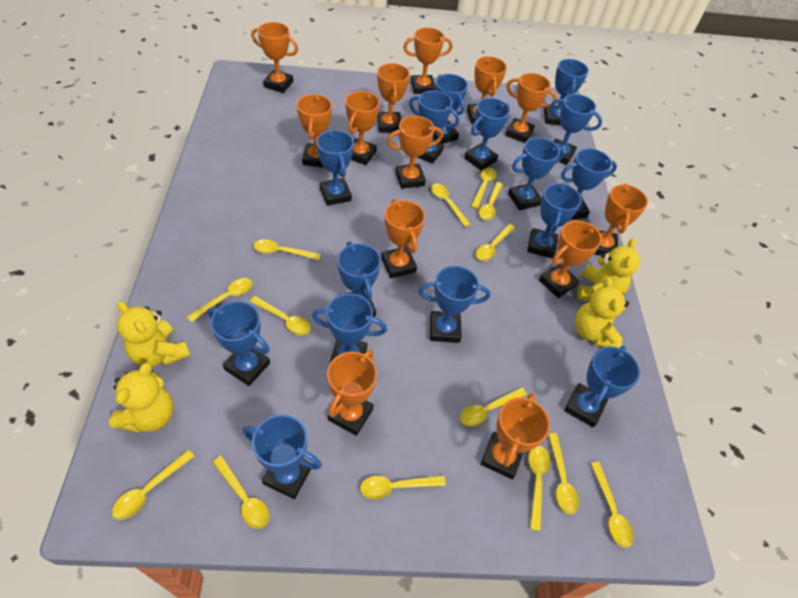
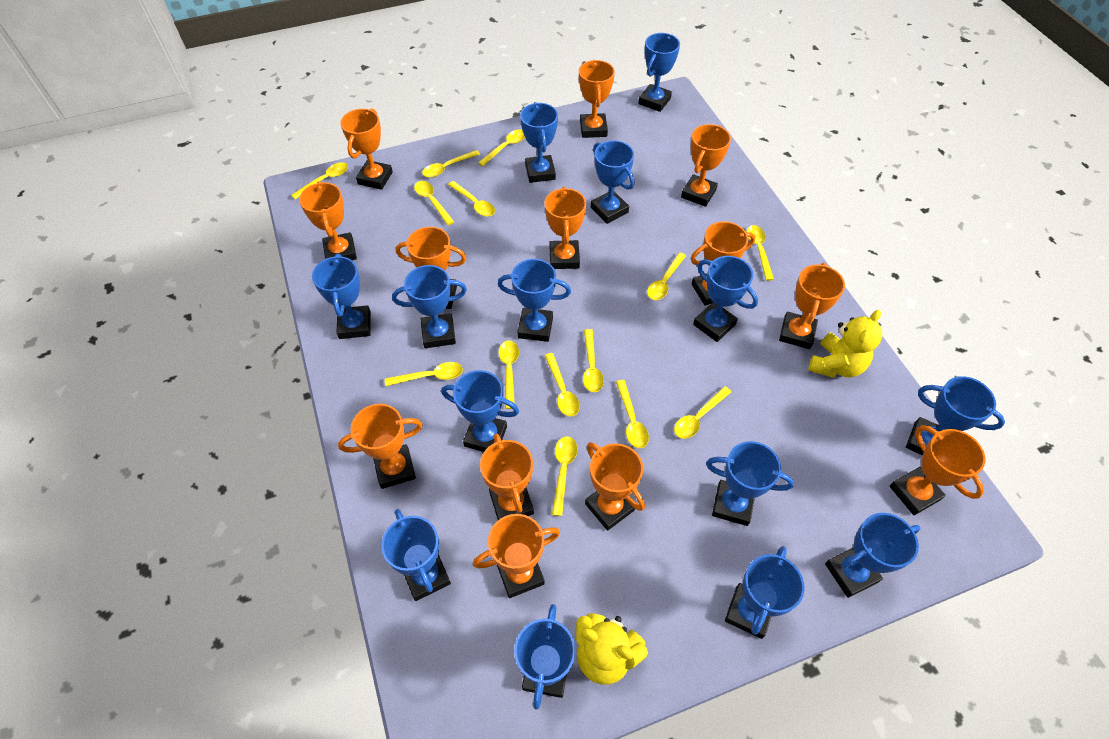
blue trophy: [207,301,270,386] [243,414,322,499] [312,293,387,363] [317,129,354,206] [337,241,381,317] [409,90,459,164] [418,266,490,343] [433,74,468,144] [464,98,510,171] [508,137,564,210] [527,183,582,259] [544,59,589,126] [550,94,602,165] [561,148,617,220] [564,346,640,427] = 15 -> [312,254,371,339] [382,509,451,601] [392,265,467,348] [441,370,519,452] [498,259,571,342] [514,604,576,710] [520,102,558,183] [591,140,634,224] [639,33,680,112] [693,256,758,342] [706,441,794,526] [725,546,805,639] [825,513,921,598] [906,376,1005,456] = 14
yellow teddy bear: [109,363,174,433] [117,301,190,367] [575,277,629,348] [577,238,640,301] = 4 -> [576,614,648,685] [808,310,883,378] = 2

